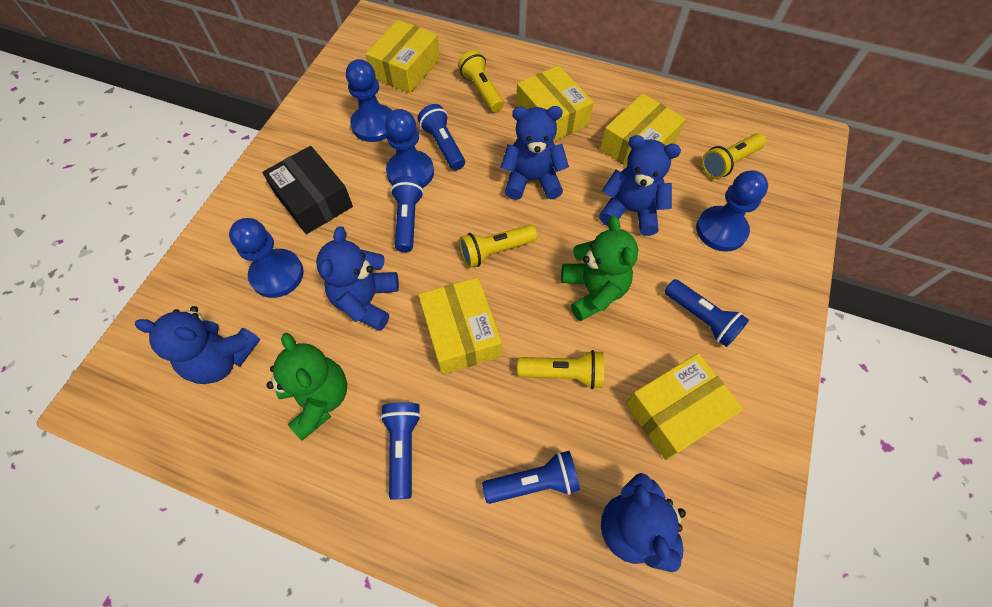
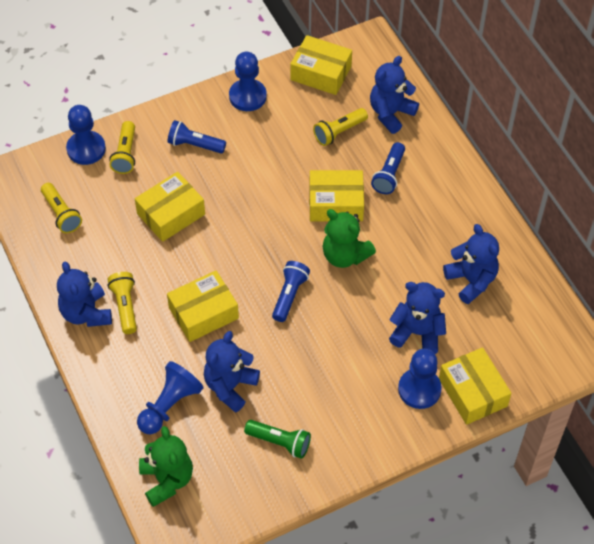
black box: [262,146,353,234] = 1 -> none = 0
blue flashlight: [380,402,421,500] [391,176,424,252] [418,104,465,170] [482,451,580,504] [665,279,749,347] = 5 -> [168,120,226,153] [272,261,310,322] [371,142,405,194] = 3
green flashlight: none = 0 -> [244,420,311,459] = 1

